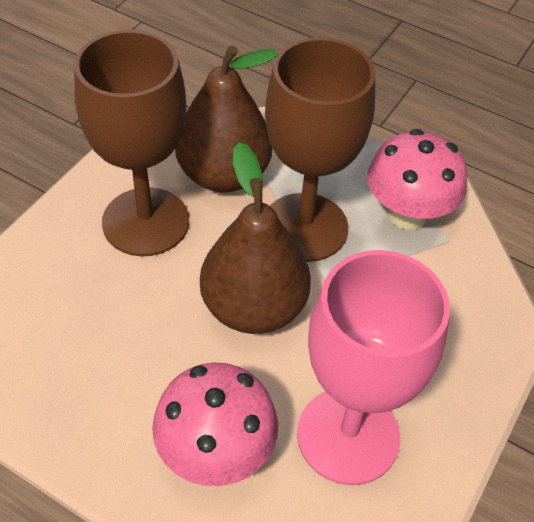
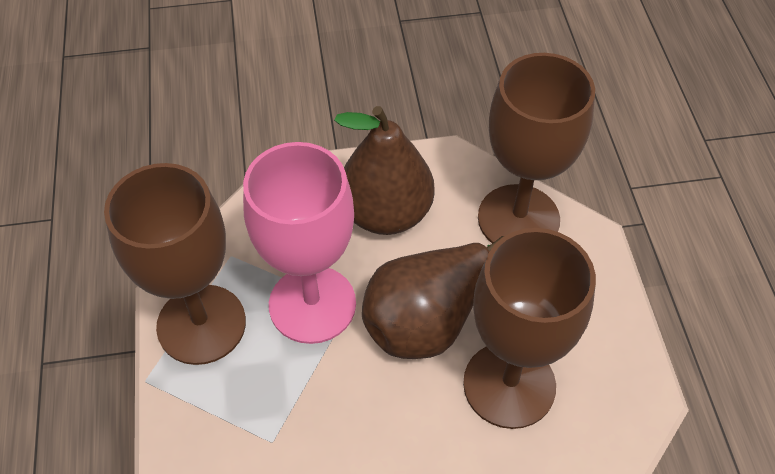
brown goblet: [74,30,189,256] [265,37,375,262] = 2 -> [104,163,246,365] [463,228,596,429] [478,53,595,243] = 3
pink mushroom: [152,363,278,486] [367,129,467,230] = 2 -> none = 0

